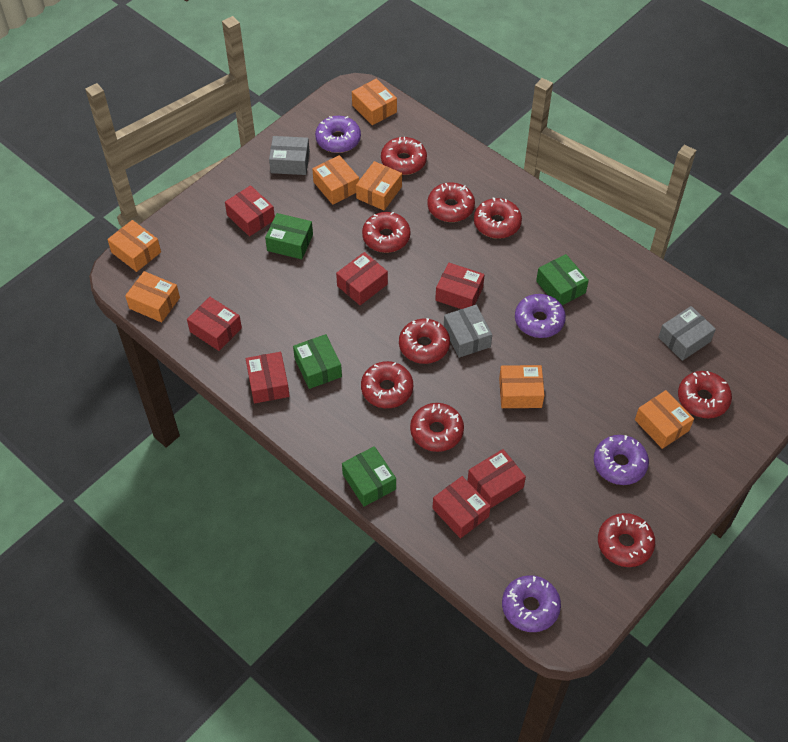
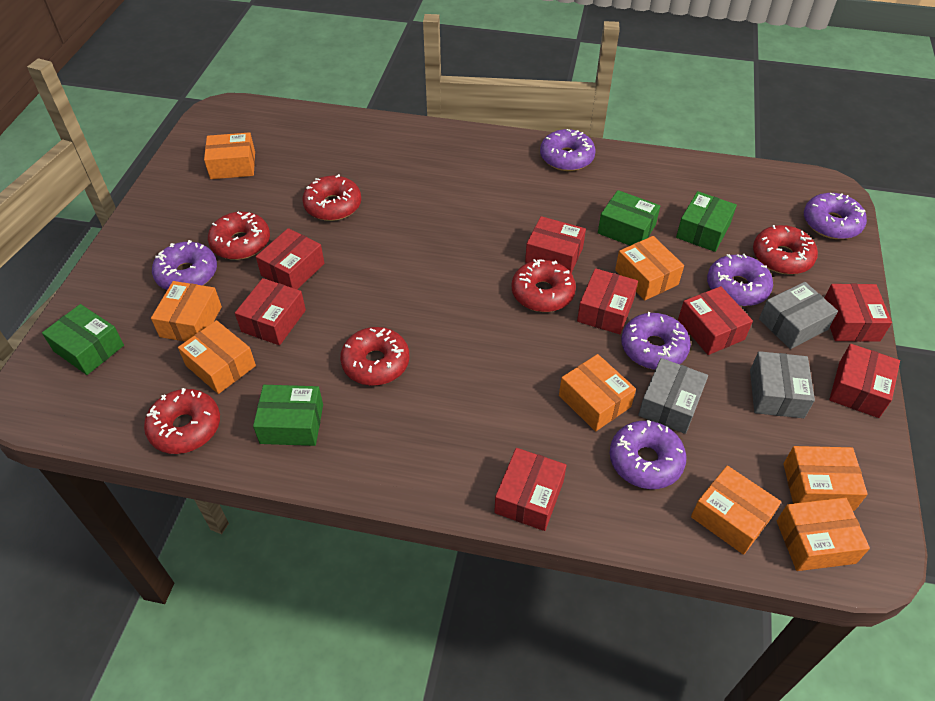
orange box: [107,220,161,272] [125,271,180,322] [312,155,359,205] [352,78,397,125] [356,161,402,210] [499,365,545,408] [635,390,694,449] = 7 -> [151,281,222,342] [178,320,256,394] [204,132,255,179] [559,354,636,431] [615,236,684,301] [691,465,781,555] [777,497,870,571] [783,446,868,511] = 8
purple donut: [315,116,361,153] [502,575,561,632] [515,294,566,338] [594,435,649,485] = 4 -> [152,240,217,290] [540,129,596,171] [610,420,686,489] [621,312,691,370] [707,254,773,306] [804,193,867,239] = 6
red box: [187,297,242,351] [225,185,275,236] [246,352,290,403] [336,252,388,305] [433,476,491,539] [435,263,485,309] [468,449,526,509] = 7 -> [235,278,306,345] [256,228,325,289] [494,448,567,531] [525,216,586,273] [577,268,638,334] [678,286,753,355] [824,284,892,342] [829,344,900,418] = 8
red donut: [361,361,413,408] [362,212,411,253] [381,137,427,175] [399,318,450,364] [410,403,464,452] [427,182,475,222] [474,198,522,239] [598,513,655,567] [678,371,732,418] = 9 -> [144,388,220,454] [208,212,270,260] [302,174,361,221] [340,327,409,386] [512,259,576,312] [753,225,818,275] = 6

